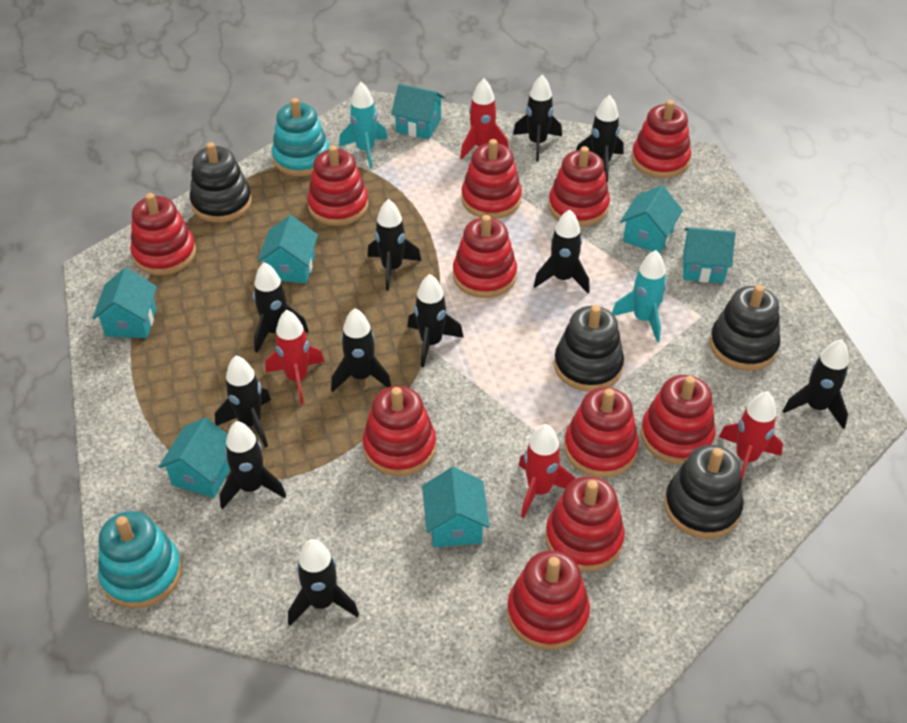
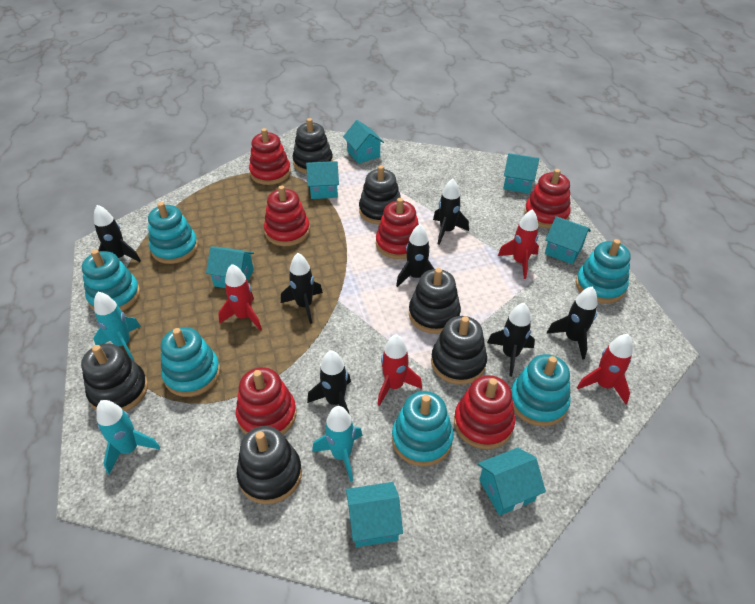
black rocket: [215,356,271,448] [220,421,286,510] [253,262,309,353] [288,539,359,626] [331,308,391,392] [367,199,421,291] [408,274,463,367] [513,75,562,161] [534,209,590,293] [576,95,624,182] [783,339,849,429] = 11 -> [94,205,141,262] [281,253,323,324] [307,350,351,413] [396,224,434,287] [433,178,469,245] [487,303,535,377] [547,287,598,360] = 7
black stacking toy: [190,142,252,223] [554,305,624,391] [664,445,744,539] [710,285,780,371] = 4 -> [81,343,148,412] [237,426,302,504] [292,118,333,174] [359,165,401,225] [409,268,461,334] [431,316,487,385] = 6
red stacking toy: [130,193,196,275] [307,145,369,226] [363,386,436,476] [453,215,517,298] [461,139,522,219] [507,550,590,650] [545,476,625,572] [548,146,610,227] [564,387,639,478] [632,100,691,178] [641,375,716,465] = 11 -> [236,367,297,434] [249,128,291,185] [264,186,310,246] [376,198,419,259] [454,375,515,449] [524,169,571,228] = 6
turquoise rocket: [339,82,388,168] [612,250,667,342] = 2 -> [93,292,141,360] [96,400,160,474] [312,406,362,482] = 3
turquoise stacking toy: [98,511,182,609] [272,98,330,176] = 2 -> [82,249,140,311] [148,202,198,264] [161,327,220,397] [392,391,453,467] [511,354,571,427] [576,239,631,303] = 6

